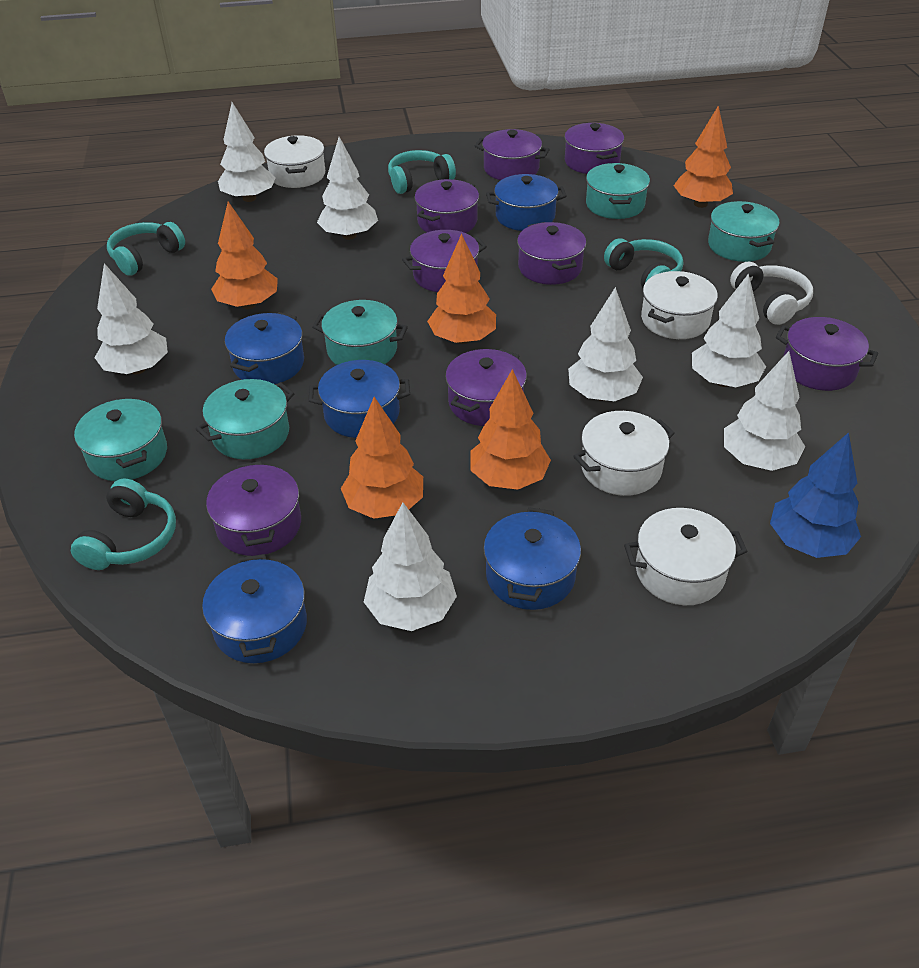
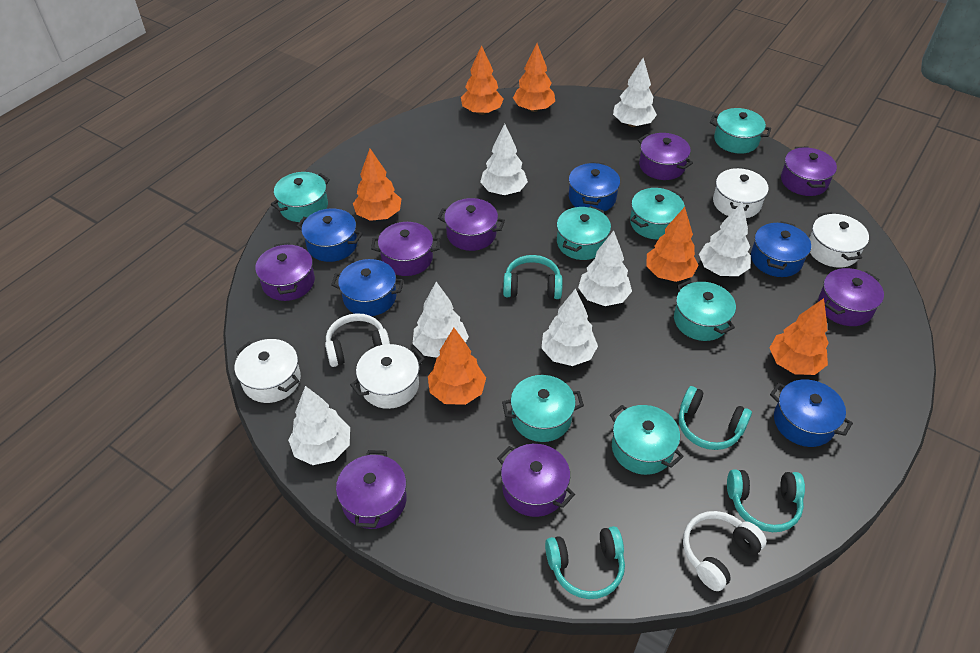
blue tree: [770,432,861,558] = 1 -> none = 0
orange tree: [211,202,278,309] [341,397,423,519] [427,233,496,344] [470,369,551,490] [674,105,733,208] = 5 -> [353,149,401,221] [428,328,486,405] [461,45,503,115] [513,43,555,112] [646,207,698,282] [770,298,829,375] = 6
turquoise pot: [74,398,167,481] [196,379,294,459] [312,300,408,365] [586,163,650,219] [708,201,780,262] = 5 -> [271,172,330,222] [502,375,584,442] [557,206,611,260] [610,405,684,475] [630,188,685,239] [674,280,736,341] [710,108,771,154] = 7
white headphones: [730,261,813,325] = 1 -> [325,313,390,367] [683,511,767,591] = 2

